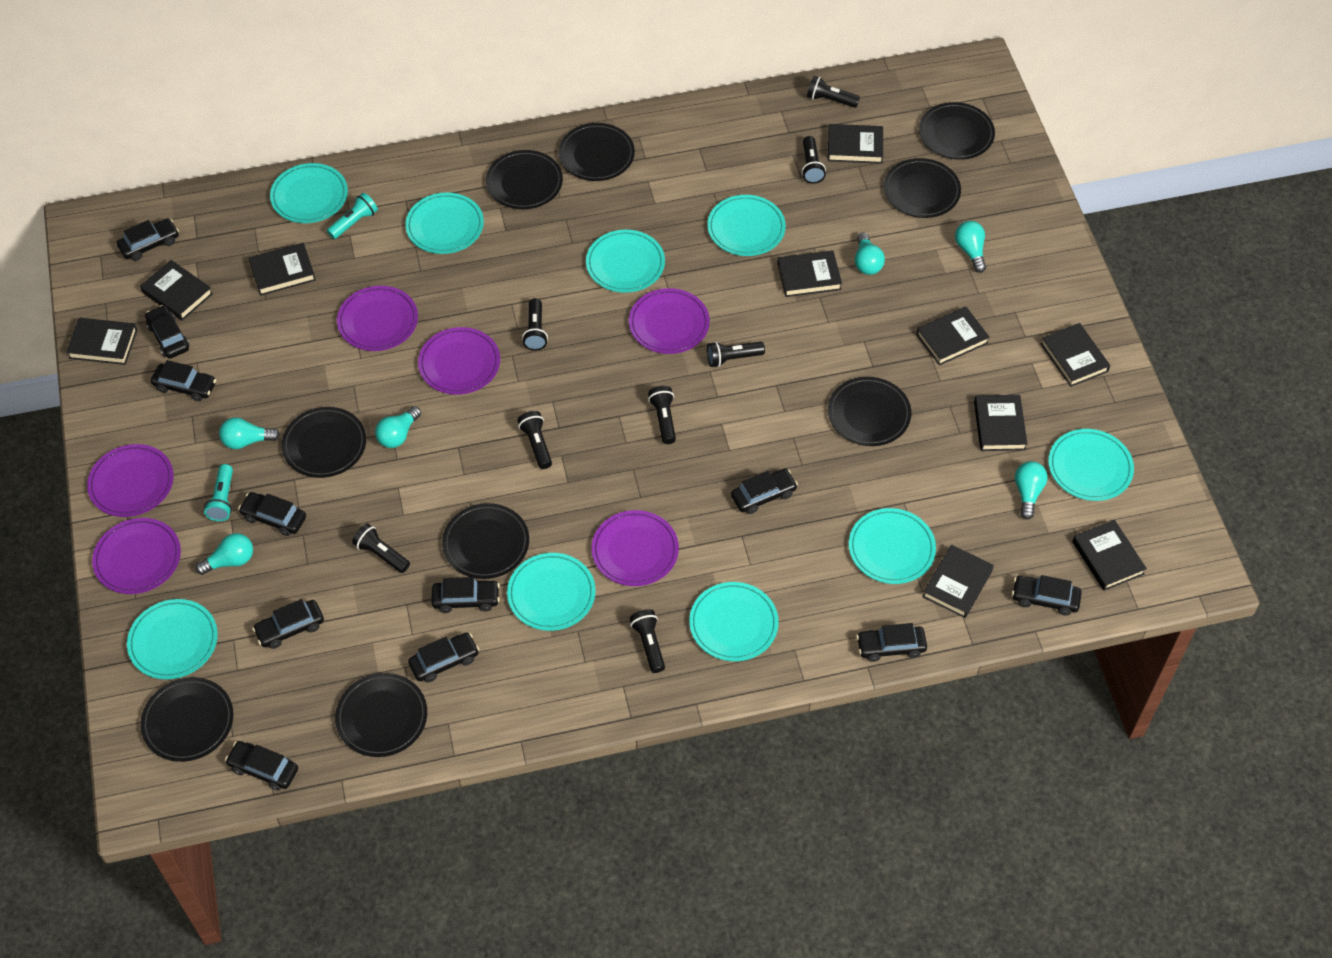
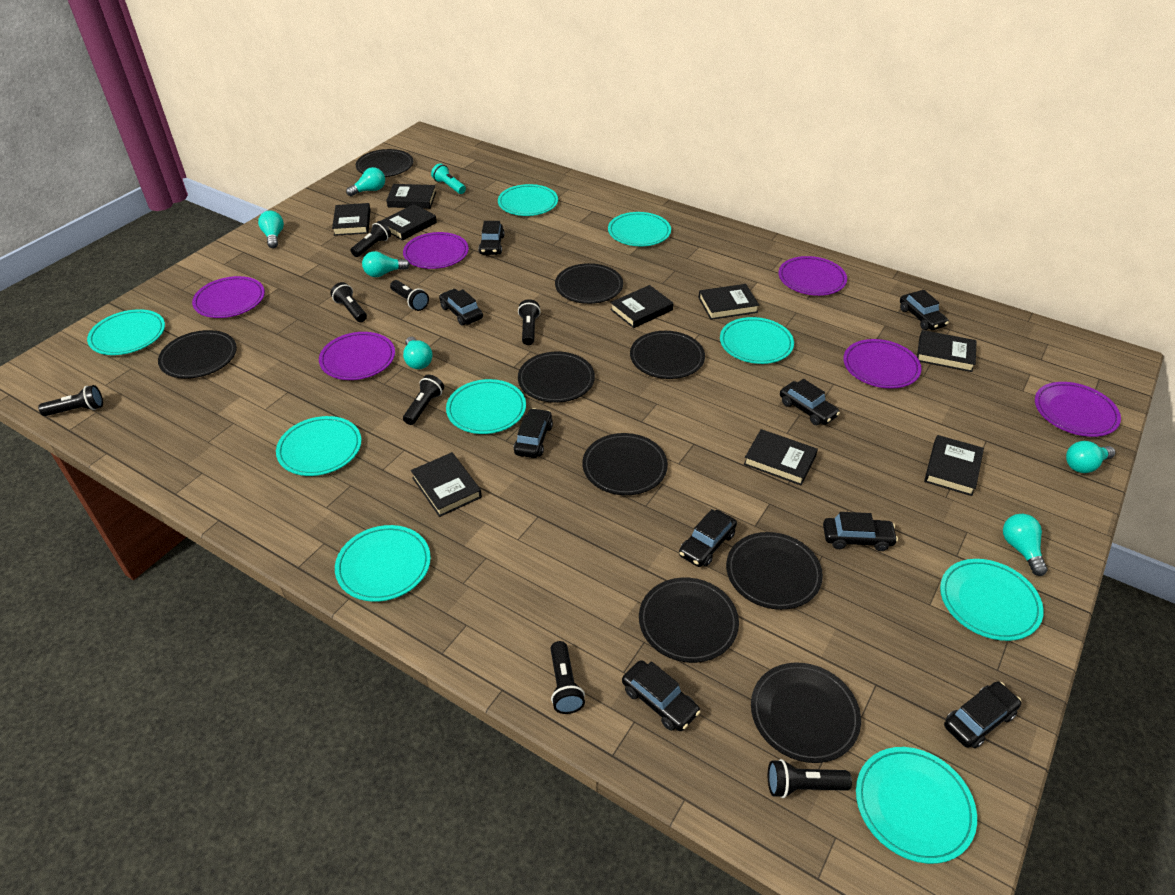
black book: [66,318,137,365] [140,260,213,321] [249,243,316,296] [777,250,842,297] [828,124,883,164] [916,307,990,365] [923,545,994,618] [974,395,1027,451] [1041,323,1110,387] [1072,520,1147,591] = 10 -> [332,203,371,236] [381,204,437,241] [386,184,436,209] [411,452,482,517] [610,285,673,328] [699,284,759,320] [744,429,818,486] [917,330,977,372] [924,435,984,496] = 9
black car: [117,218,179,261] [145,305,190,359] [151,360,216,401] [225,741,298,791] [238,492,306,536] [252,599,324,649] [408,632,479,683] [431,577,500,613] [731,469,798,514] [856,623,927,662] [1012,575,1082,615] = 11 -> [439,289,483,325] [478,221,505,255] [514,408,553,458] [622,660,701,731] [679,509,737,567] [780,379,840,425] [823,512,898,551] [900,290,949,330] [944,682,1021,749] = 9
turquoise flashlight: [204,464,233,521] [327,193,378,239] = 2 -> [431,163,466,194] = 1

